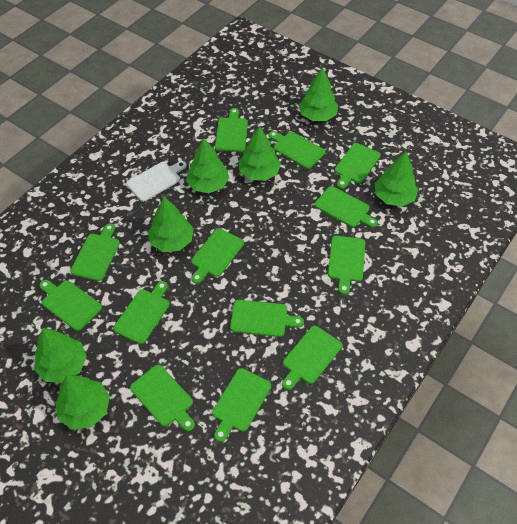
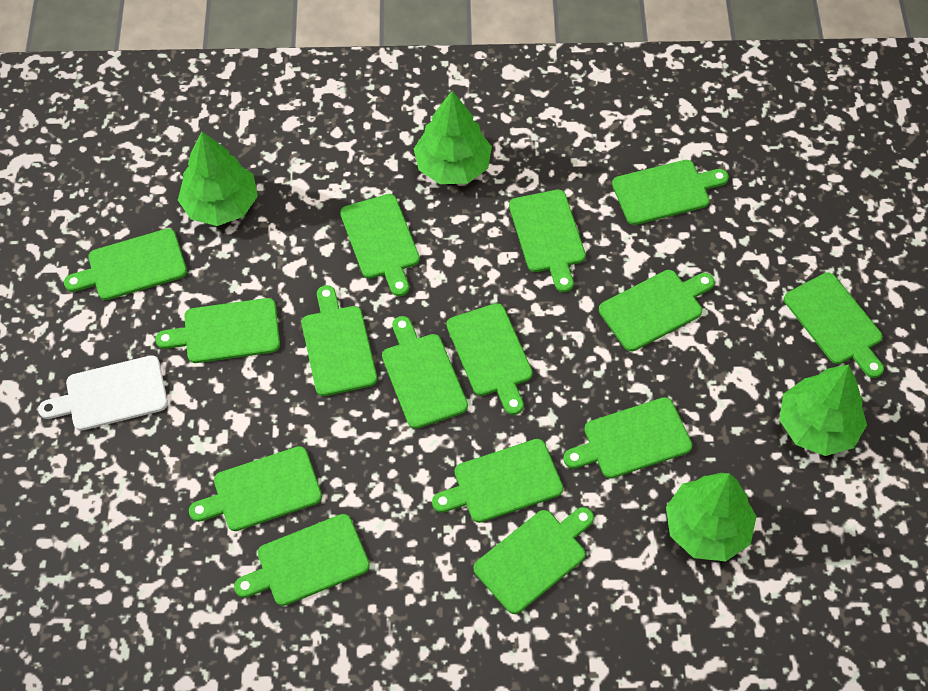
green cutting board: [39,280,102,331] [70,223,120,281] [113,281,170,344] [130,365,195,431] [191,228,244,284] [212,368,271,442] [215,108,248,152] [230,300,304,337] [269,131,325,169] [282,326,342,390] [315,186,378,228] [328,236,366,295] [334,143,381,189] = 13 -> [64,228,187,300] [155,298,280,363] [189,446,322,531] [234,514,370,606] [301,285,377,396] [340,194,420,296] [382,316,468,429] [432,439,563,523] [447,303,533,415] [474,507,594,614] [509,190,586,292] [563,397,692,478] [599,270,715,351] [612,160,729,225] [784,272,884,378] = 15
green tree: [34,328,87,383] [55,375,110,430] [148,197,194,252] [186,138,229,193] [239,126,281,181] [299,67,338,121] [375,151,418,206] = 7 -> [178,131,258,226] [414,91,492,184] [666,473,757,561] [779,365,867,456] = 4

